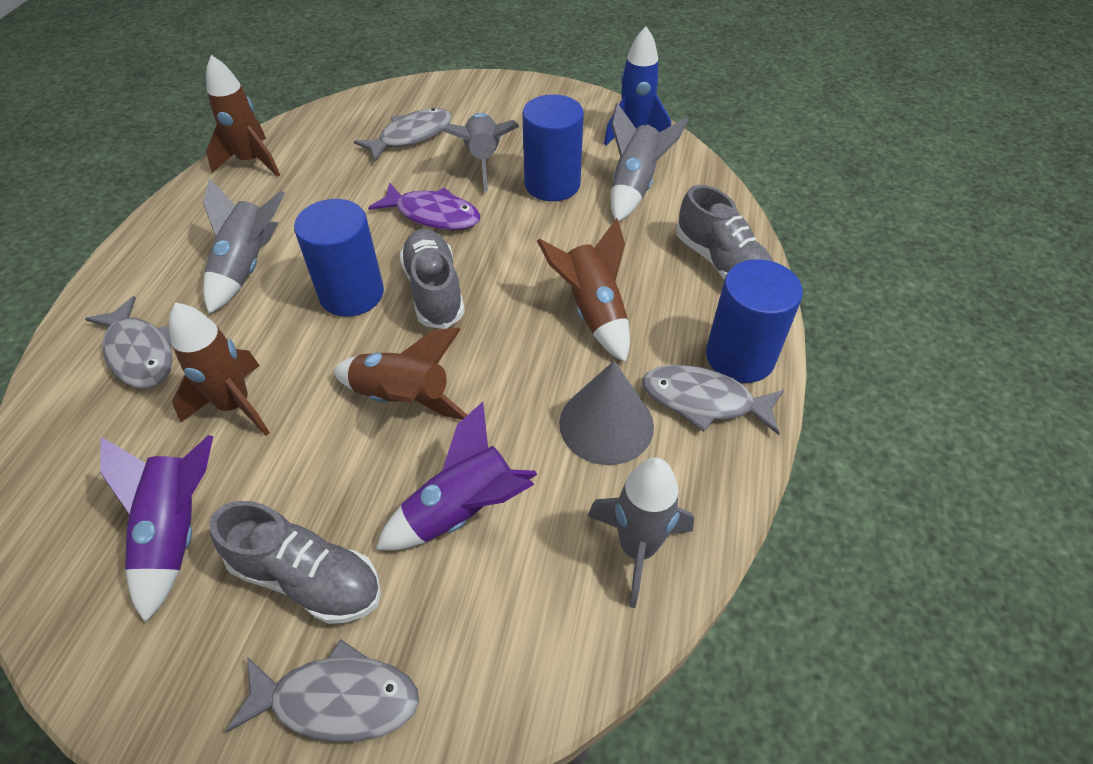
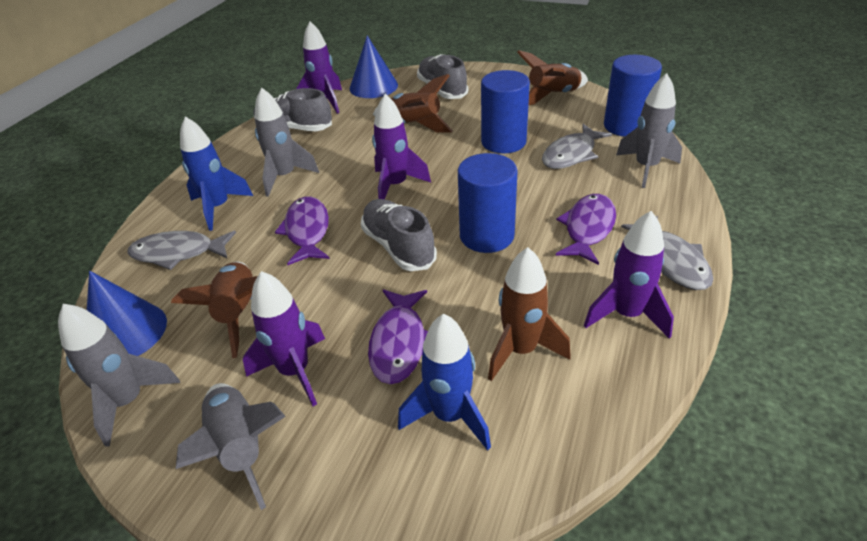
blue cone: none = 0 -> [87,271,167,356] [350,35,398,98] = 2
blue rocket: [604,26,671,146] = 1 -> [180,116,253,231] [398,314,491,451] = 2
grey cone: [559,361,654,465] = 1 -> none = 0
grey fish: [85,296,173,388] [225,639,419,742] [354,108,452,161] [642,365,784,435] = 4 -> [127,231,236,270] [542,124,612,169] [621,216,713,290] = 3
purple fish: [368,183,481,230] = 1 -> [275,196,330,265] [368,289,428,384] [556,194,616,265] = 3
purple rocket: [100,435,213,623] [376,402,537,551] = 2 -> [243,271,325,406] [296,21,342,114] [372,94,431,199] [584,211,674,339] = 4

